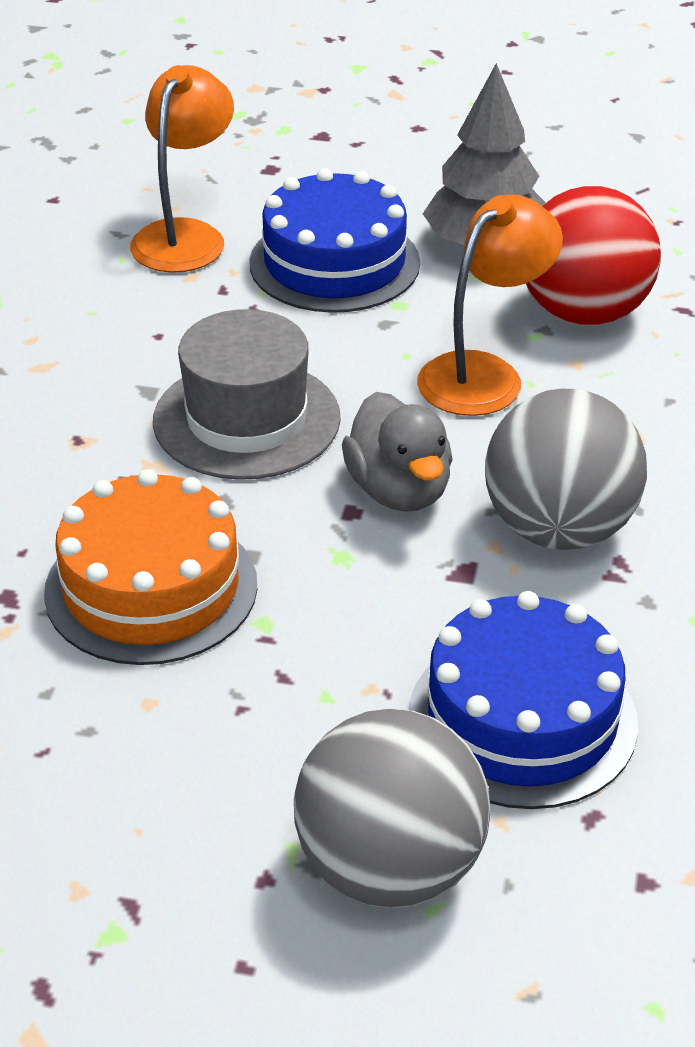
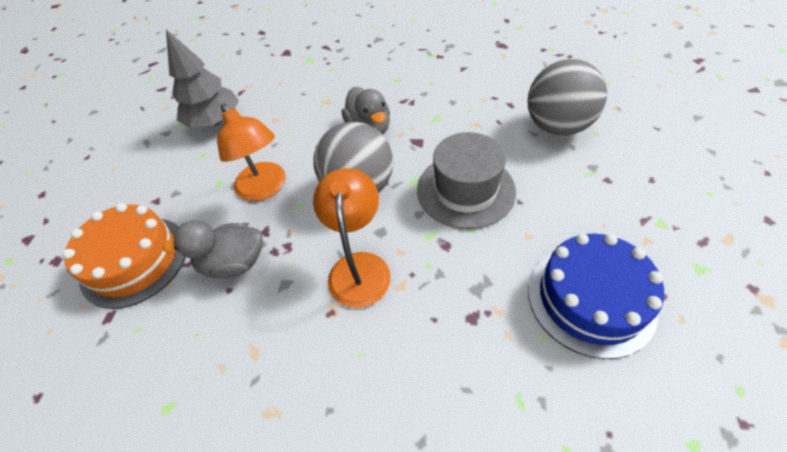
blue cake: [249,168,420,313] [409,591,638,809] = 2 -> [528,233,664,359] = 1
grey duck: [342,392,452,512] = 1 -> [163,220,263,278] [342,87,390,135] = 2
red ball: [526,186,661,326] = 1 -> none = 0

